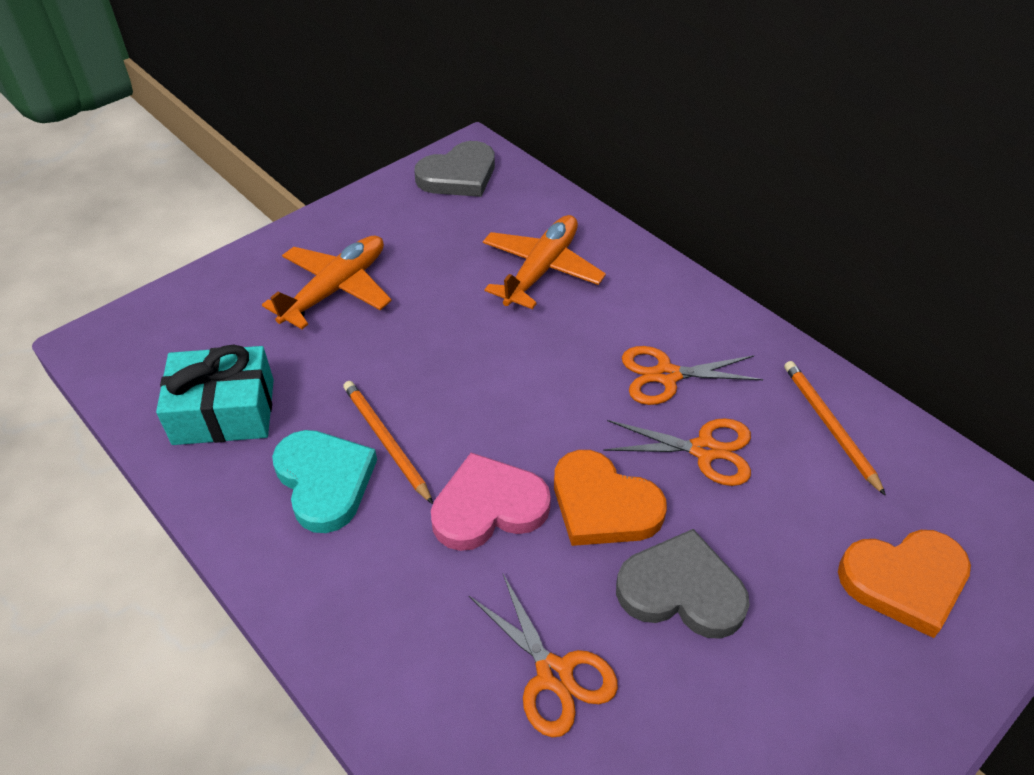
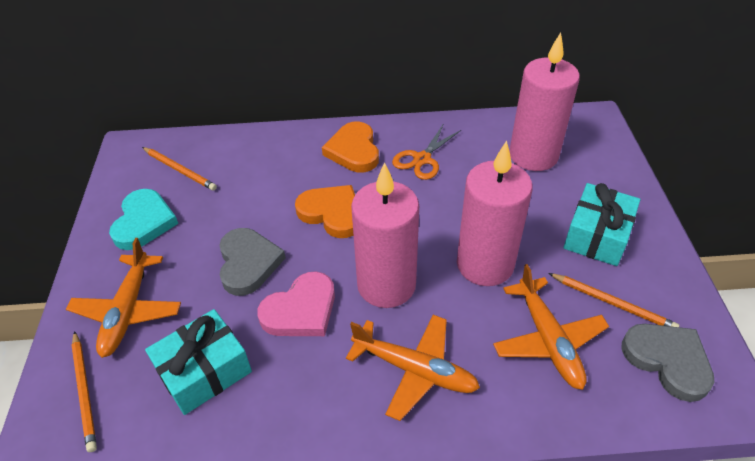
orange pencil: [343,381,433,504] [784,361,886,496] = 2 -> [72,331,97,452] [142,147,217,191] [549,273,679,327] = 3
orange plane: [262,235,392,329] [483,215,606,309] = 2 -> [66,238,181,358] [346,315,480,421] [493,264,609,390] = 3
orange scissors: [469,574,618,738] [603,418,751,486] [622,346,764,405] = 3 -> [392,123,461,180] = 1
pink candle: none = 0 -> [351,162,419,308] [457,141,533,286] [509,32,580,171] = 3
turquoise gift: [156,344,274,445] = 1 -> [145,309,252,415] [563,183,640,266] = 2

